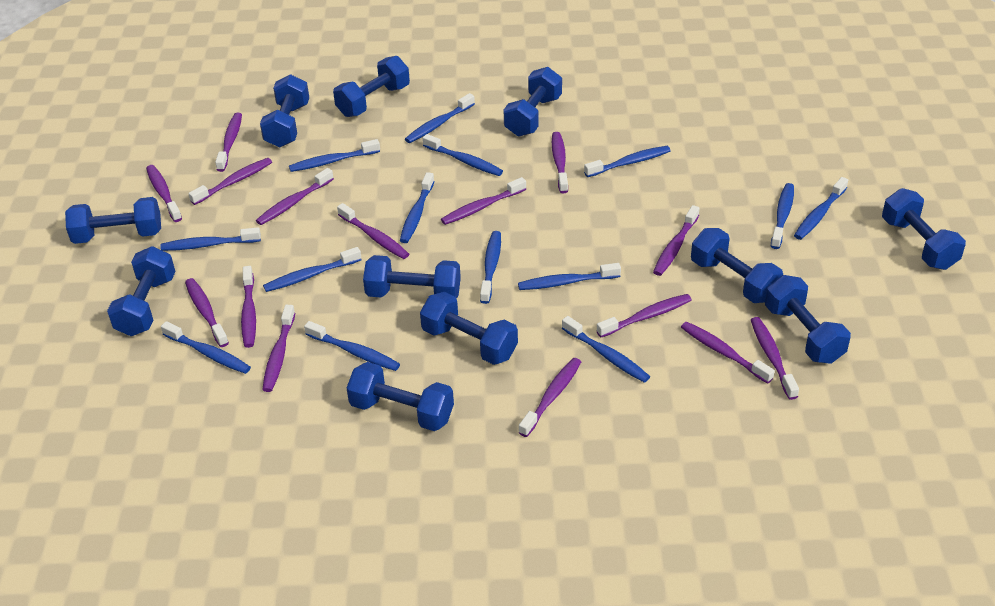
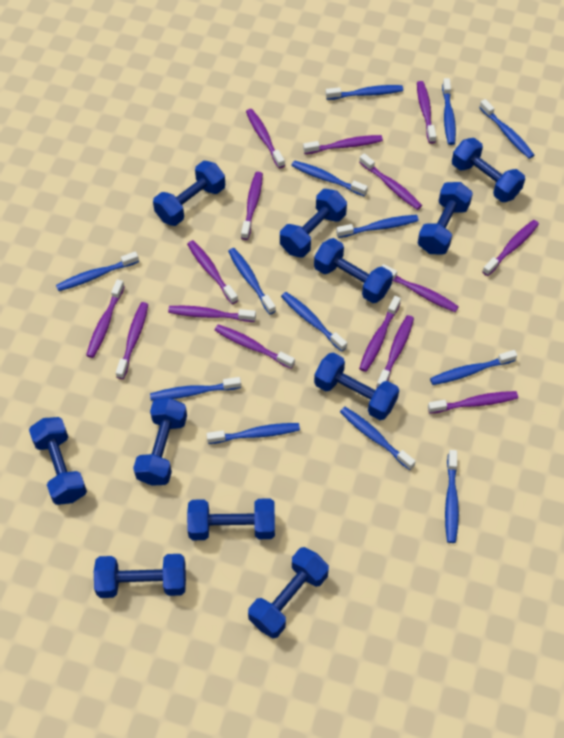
blue toothbrush: [160,227,261,251] [161,321,251,374] [263,247,362,292] [289,139,380,172] [304,321,400,371] [400,172,434,243] [405,93,475,143] [423,134,503,176] [480,231,501,304] [518,263,621,290] [562,316,650,383] [584,146,671,177] [771,183,794,249] [794,177,848,240] = 14 -> [56,251,139,291] [150,377,241,401] [207,423,300,444] [228,248,276,314] [281,292,347,352] [291,160,368,196] [326,85,403,100] [336,215,419,238] [340,407,416,470] [430,350,517,385] [442,78,456,145] [445,450,459,543] [479,99,534,159] = 13

